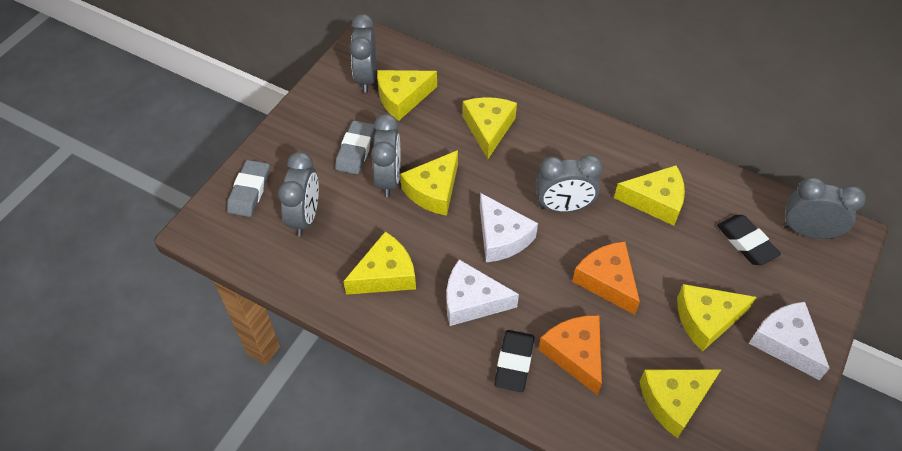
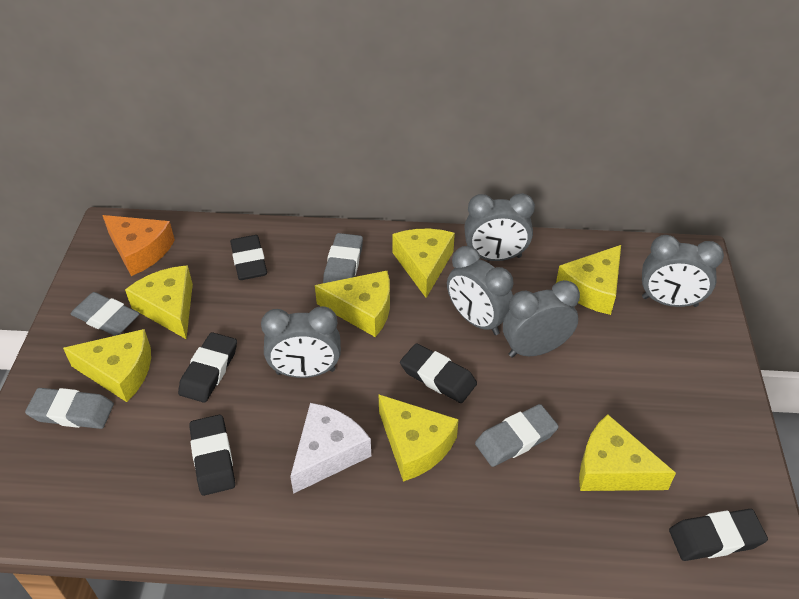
black eraser: [494,330,534,392] [717,215,781,265] = 2 -> [178,332,237,403] [189,415,235,496] [230,235,267,280] [400,343,477,403] [669,509,768,561] = 5
grey eraser: [227,160,270,217] [335,120,375,175] = 2 -> [25,388,114,429] [71,292,140,336] [323,233,363,283] [475,404,559,467] = 4
orange cheese: [538,315,602,395] [572,241,640,315] = 2 -> [102,215,175,276] = 1
white cheese: [447,259,519,326] [480,193,538,262] [749,302,830,380] = 3 -> [290,403,371,494] = 1

